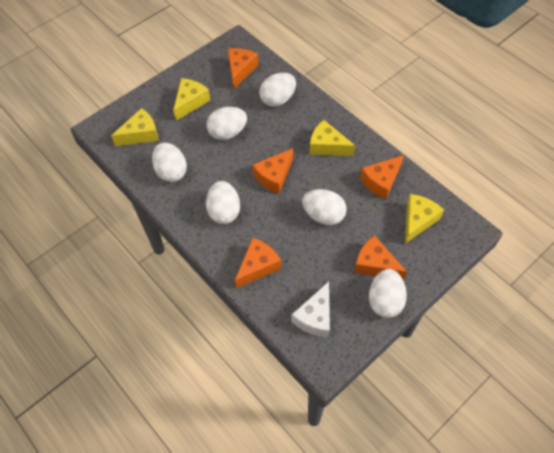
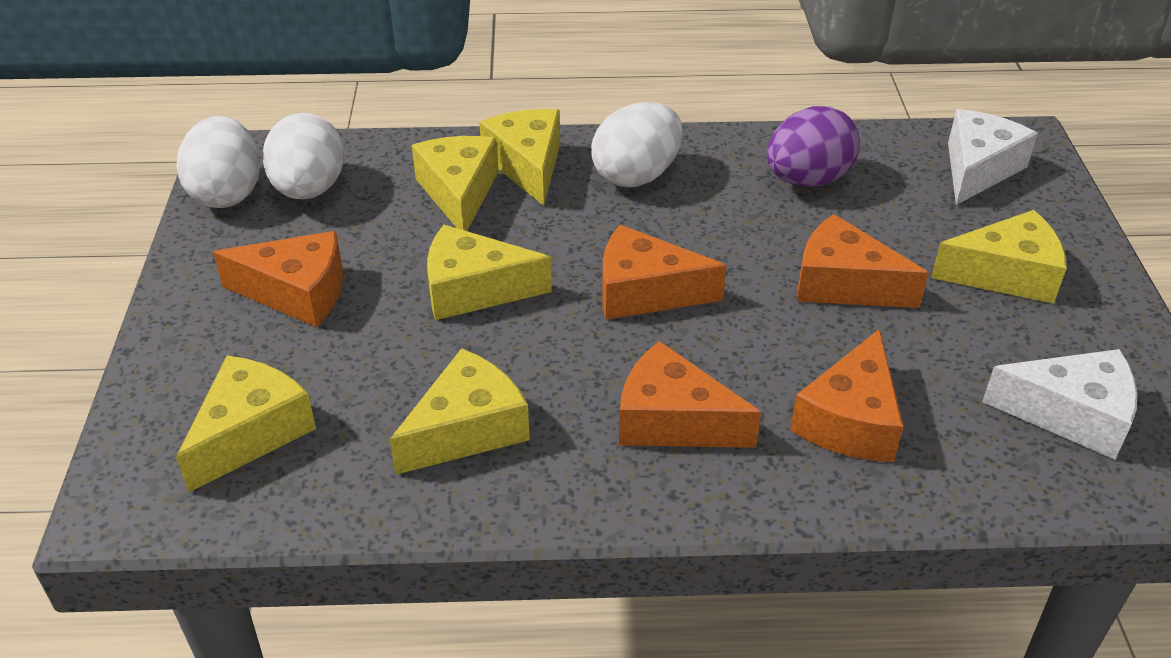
purple egg: none = 0 -> [767,106,860,187] = 1
white cheese: [291,282,330,338] = 1 -> [948,109,1038,205] [982,349,1138,460] = 2
white egg: [152,142,187,182] [206,107,247,140] [206,181,240,224] [259,73,296,107] [302,189,347,225] [369,269,407,318] = 6 -> [177,116,260,208] [263,113,344,199] [591,102,682,187] = 3
yellow cheese: [111,108,159,146] [173,78,211,121] [309,120,355,156] [405,194,444,244] = 4 -> [176,356,316,493] [390,348,530,475] [412,136,498,231] [427,225,552,320] [479,109,560,206] [931,210,1067,304] = 6

